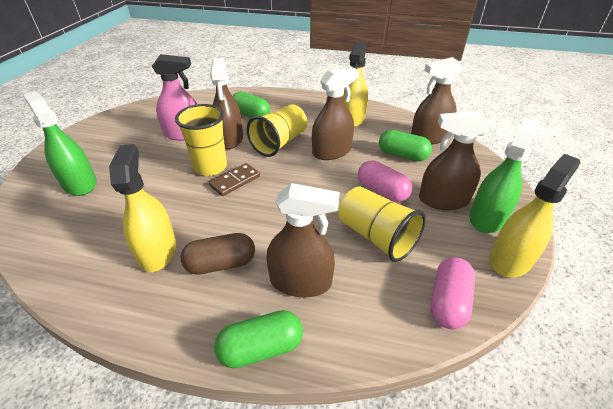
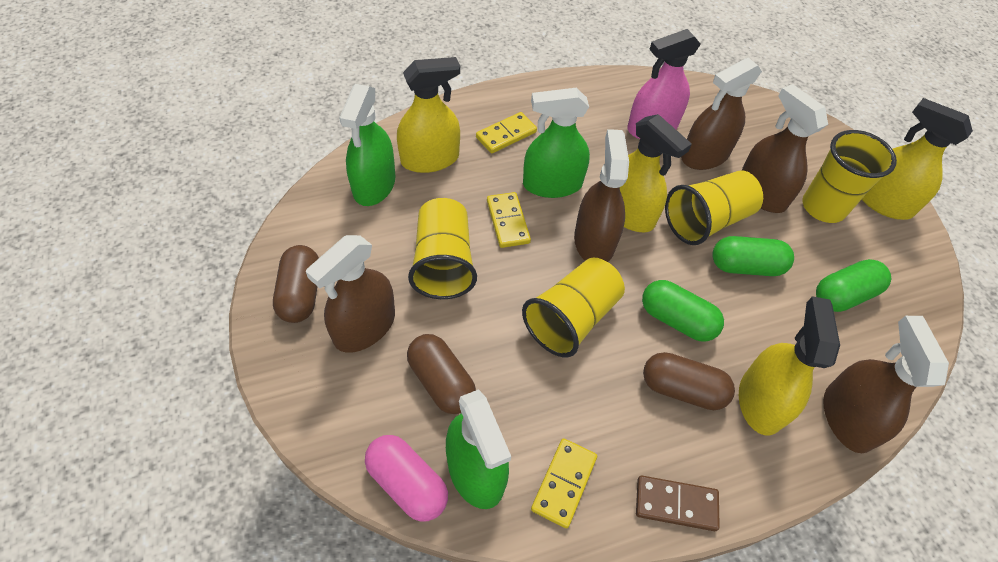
brown capsule: [181,233,255,275] = 1 -> [273,245,319,323] [407,334,476,414] [643,352,735,410] = 3
green spray bottle: [23,91,97,196] [469,118,540,233] = 2 -> [339,84,396,206] [446,389,511,509] [523,88,590,198] = 3
pink capsule: [358,161,412,202] [430,257,475,329] = 2 -> [365,435,448,522] = 1
yellow cup: [175,104,227,176] [247,104,307,157] [339,186,426,262] = 3 -> [408,198,477,299] [522,258,625,357] [665,170,763,245] [802,130,897,223] = 4
yellow domino: none = 0 -> [476,112,537,153] [487,192,531,248] [531,438,597,528] = 3
yellow spray bottle: [109,144,176,272] [343,42,368,127] [489,154,580,277] = 3 -> [397,57,460,173] [620,114,692,232] [739,296,840,436] [862,98,973,220] = 4

